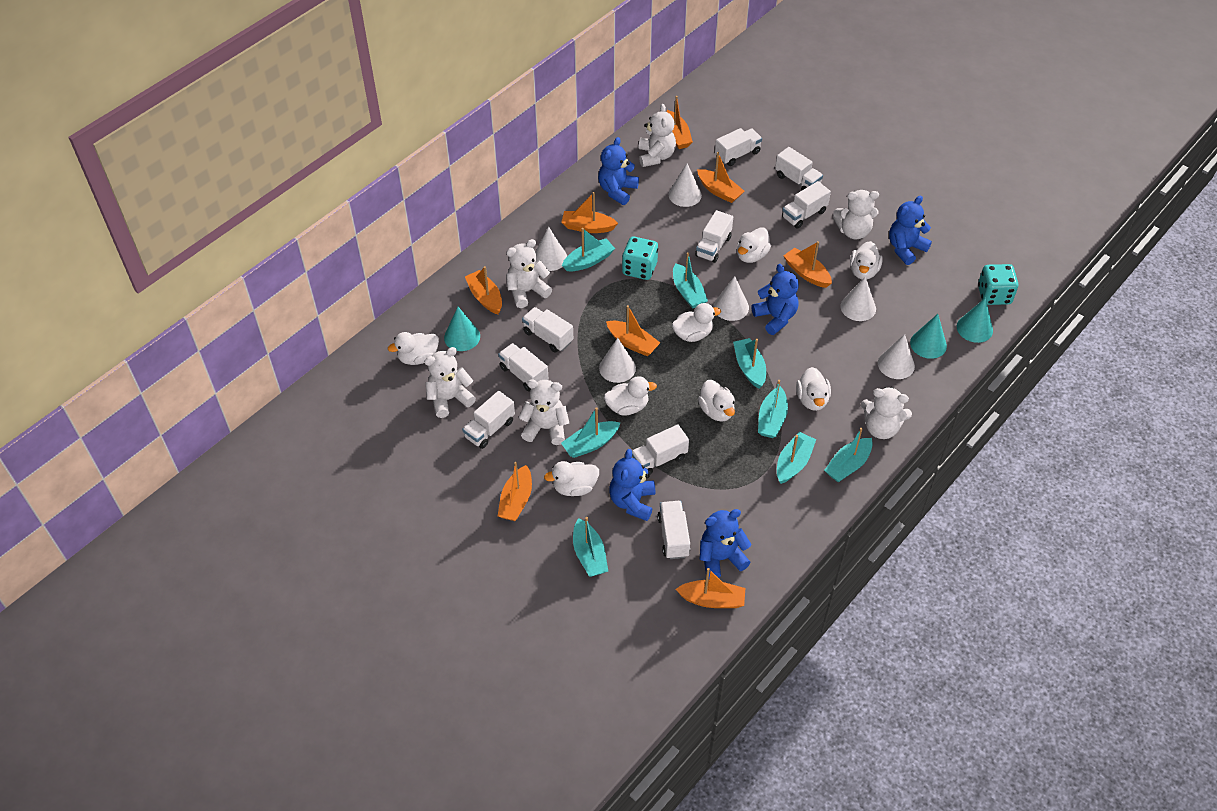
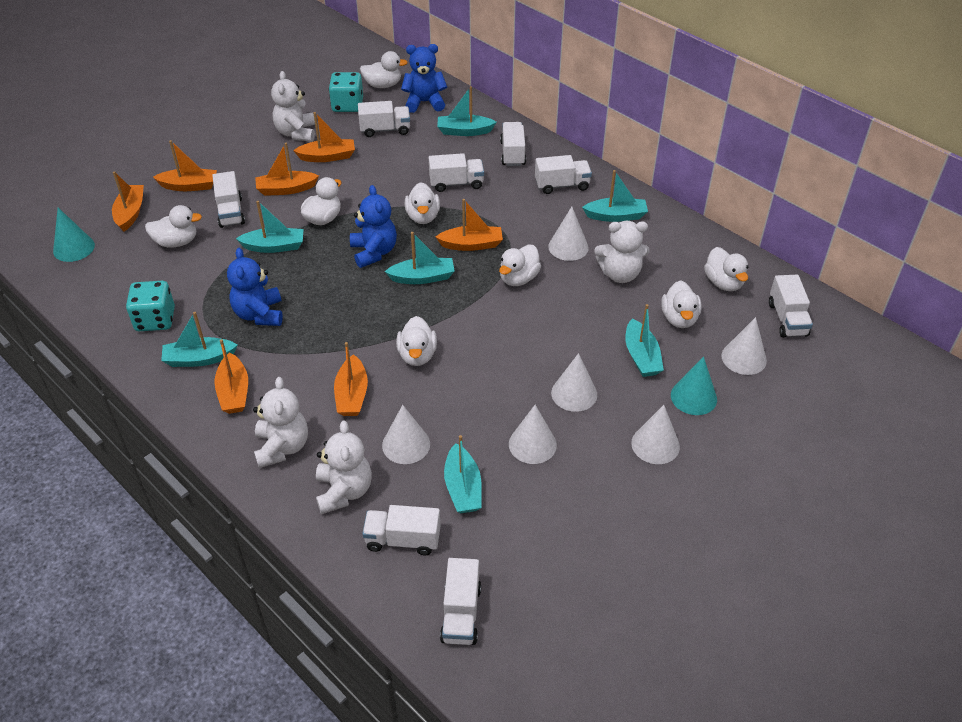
blue teddy bear: [598,137,639,205] [609,449,655,521] [700,509,751,579] [752,264,799,335] [889,196,932,265] = 5 -> [227,248,283,326] [350,185,397,268] [401,44,447,113] = 3
orange boat: [465,266,502,314] [498,462,532,521] [561,192,618,233] [606,305,660,356] [666,96,693,149] [676,568,745,608] [697,152,744,203] [783,241,832,288] = 8 -> [112,171,144,231] [153,140,217,191] [214,339,248,414] [255,143,319,196] [293,112,355,162] [334,342,368,416] [436,199,503,251] = 7
turquoise boat: [561,407,620,458] [562,228,615,271] [573,517,608,577] [673,252,708,309] [733,338,766,389] [758,380,788,438] [777,432,816,484] [824,428,873,482] = 8 -> [161,312,238,367] [236,201,304,253] [385,232,455,284] [437,86,497,136] [444,435,482,513] [582,170,648,222] [626,304,664,377] = 7
turquoise cone: [444,307,480,351] [910,314,947,359] [957,298,993,343] = 3 -> [53,208,95,262] [671,357,717,415] = 2
white teddy bear: [424,347,476,418] [506,239,552,308] [519,380,569,445] [639,104,676,167] [833,190,879,240] [861,387,912,439] = 6 -> [253,377,308,468] [271,71,315,142] [316,421,372,514] [594,221,650,283] = 4
white truck: [462,391,515,449] [498,343,548,392] [522,307,573,353] [632,424,689,475] [657,501,690,559] [695,210,733,263] [715,128,762,166] [775,147,823,191] [782,181,831,229] = 9 -> [212,171,245,228] [358,101,410,137] [362,505,441,555] [429,153,484,192] [440,558,481,645] [500,122,526,166] [535,155,592,194] [769,275,813,338] = 8

